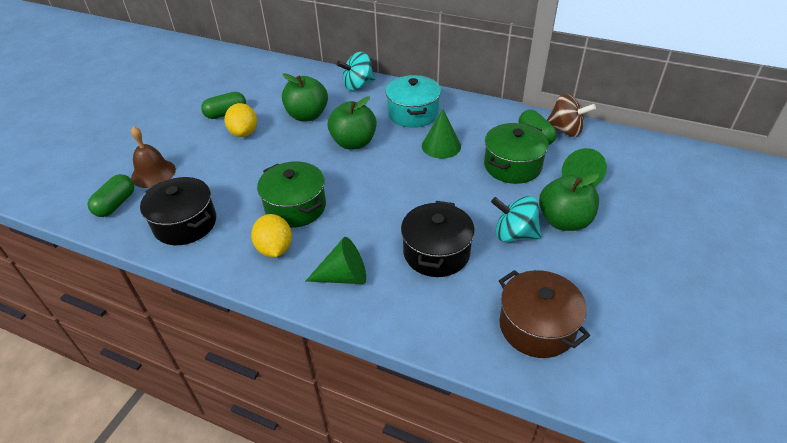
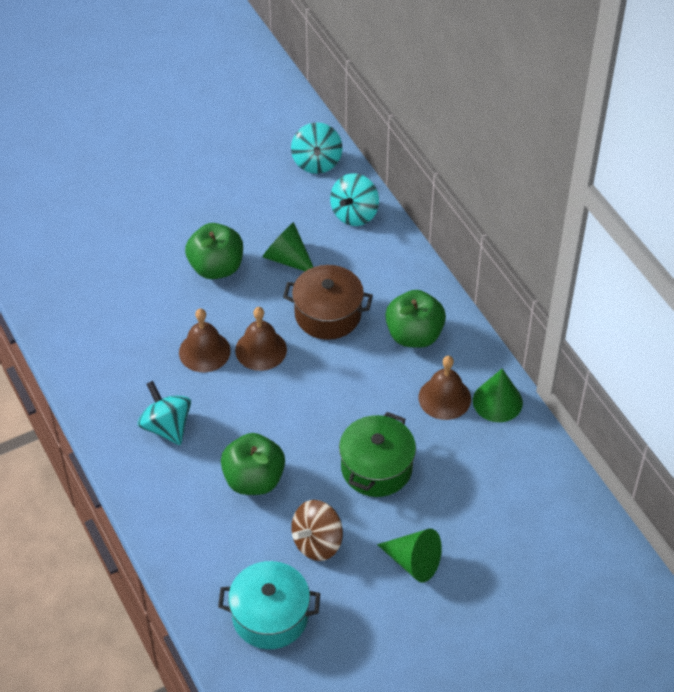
black pot: [140,177,216,245] [401,201,475,277] = 2 -> none = 0
brown bell: [131,126,176,188] = 1 -> [179,309,231,372] [235,307,287,371] [419,356,471,420] = 3
green capsule: [88,174,134,217] [201,92,246,119] [519,110,557,145] = 3 -> none = 0
green pot: [257,161,326,228] [484,123,549,184] = 2 -> [339,412,416,497] = 1
turquoise spinning top: [336,52,375,91] [491,196,542,242] = 2 -> [138,381,191,445] [291,122,343,174] [330,173,379,226] = 3
yellow lemon: [224,103,257,137] [251,214,292,257] = 2 -> none = 0

